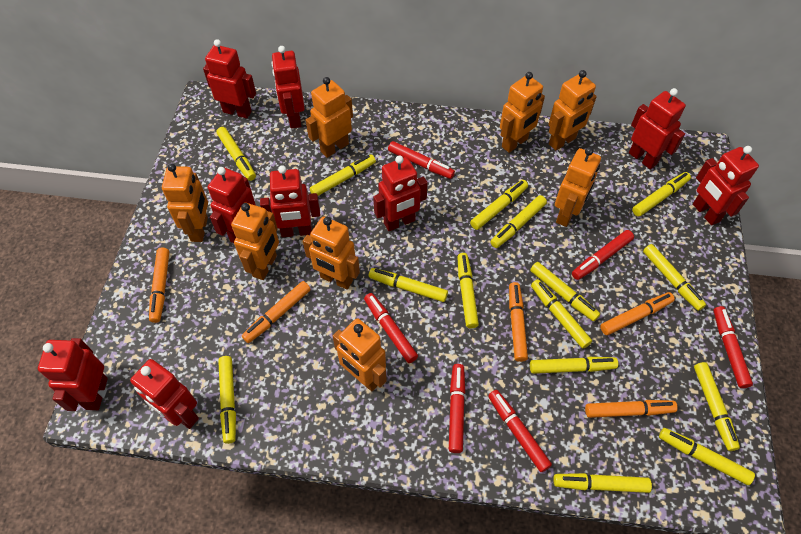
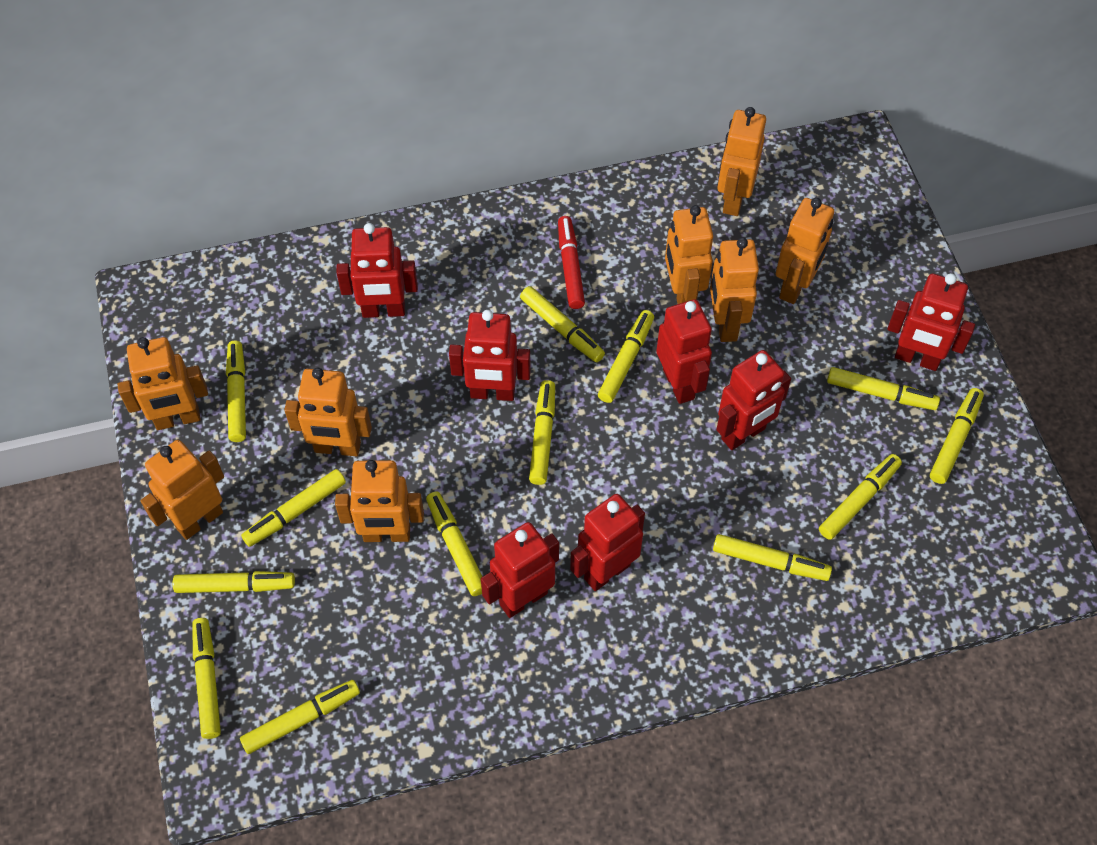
orange marker: [149,248,169,323] [242,281,311,343] [509,282,528,362] [585,400,678,418] [600,292,675,335] = 5 -> none = 0
red marker: [364,293,418,363] [388,141,455,179] [449,364,465,453] [488,390,552,472] [572,230,634,280] [713,306,753,388] = 6 -> [558,216,585,309] = 1
red robot: [38,338,108,411] [130,359,199,429] [203,39,256,119] [208,167,256,243] [260,165,320,237] [272,46,305,128] [373,156,428,231] [629,88,686,169] [693,146,759,226] = 9 -> [336,223,418,318] [449,310,531,401] [481,522,559,618] [570,494,645,591] [656,299,712,404] [716,350,791,450] [887,273,975,371] = 7
yellow marker: [216,127,256,181] [218,356,236,444] [310,154,376,196] [369,268,448,302] [457,253,479,328] [470,180,528,230] [490,195,547,248] [530,262,600,321] [530,357,618,374] [531,279,592,348] [553,473,652,493] [632,172,691,217] [643,244,706,311] [659,428,755,485] [694,362,740,451] = 15 -> [172,571,295,593] [192,618,221,739] [226,341,246,442] [240,680,360,754] [241,469,346,547] [426,491,482,596] [520,286,605,362] [529,380,555,485] [598,310,654,403] [713,534,832,581] [819,454,902,540] [827,367,940,410] [930,388,984,484] = 13

